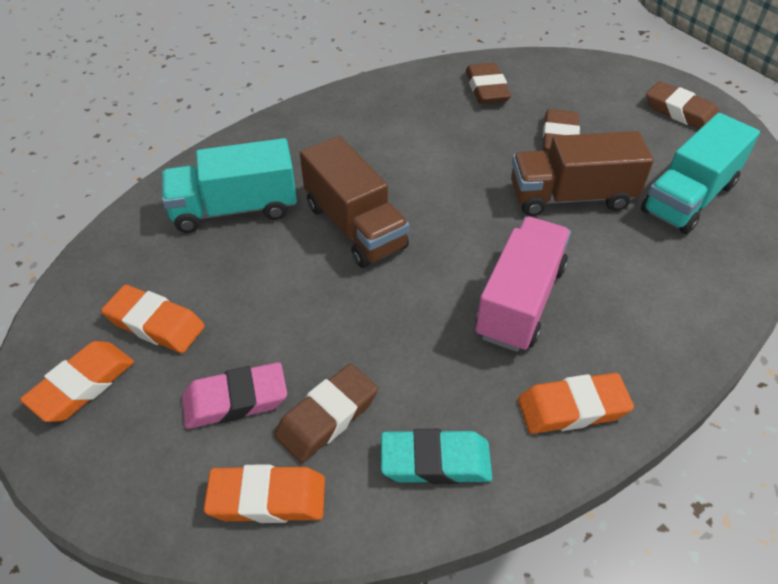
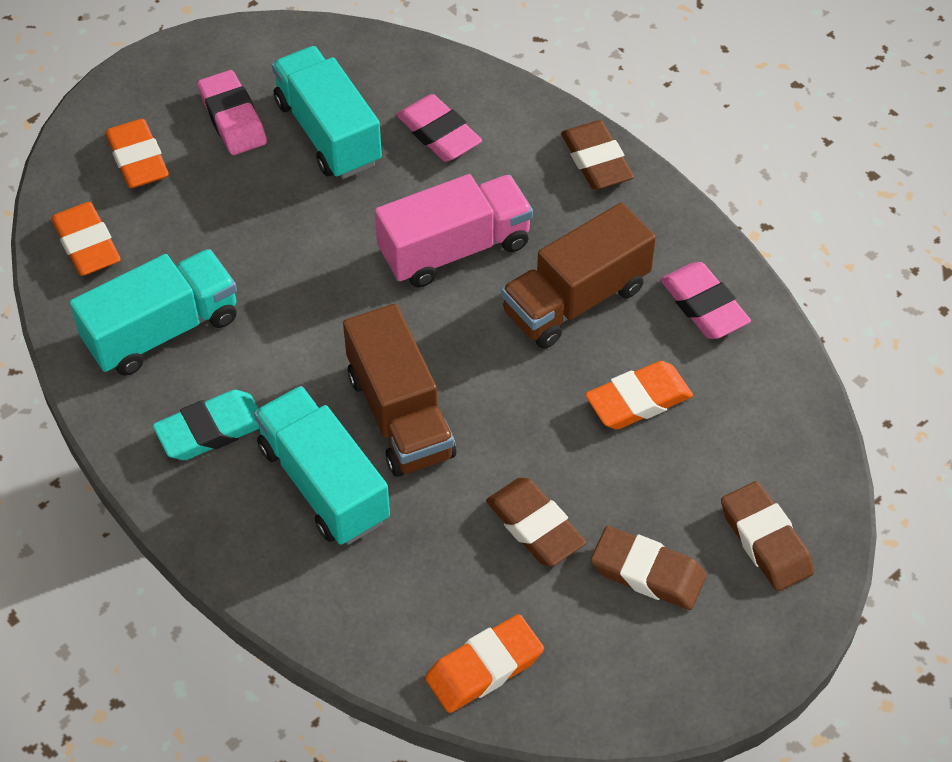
pink eraser: [182,362,287,429] = 1 -> [198,70,267,155] [397,94,482,162] [660,262,751,339] = 3
turquoise truck: [162,138,297,233] [641,113,760,234] = 2 -> [69,249,237,376] [254,386,390,545] [272,46,382,179] = 3

